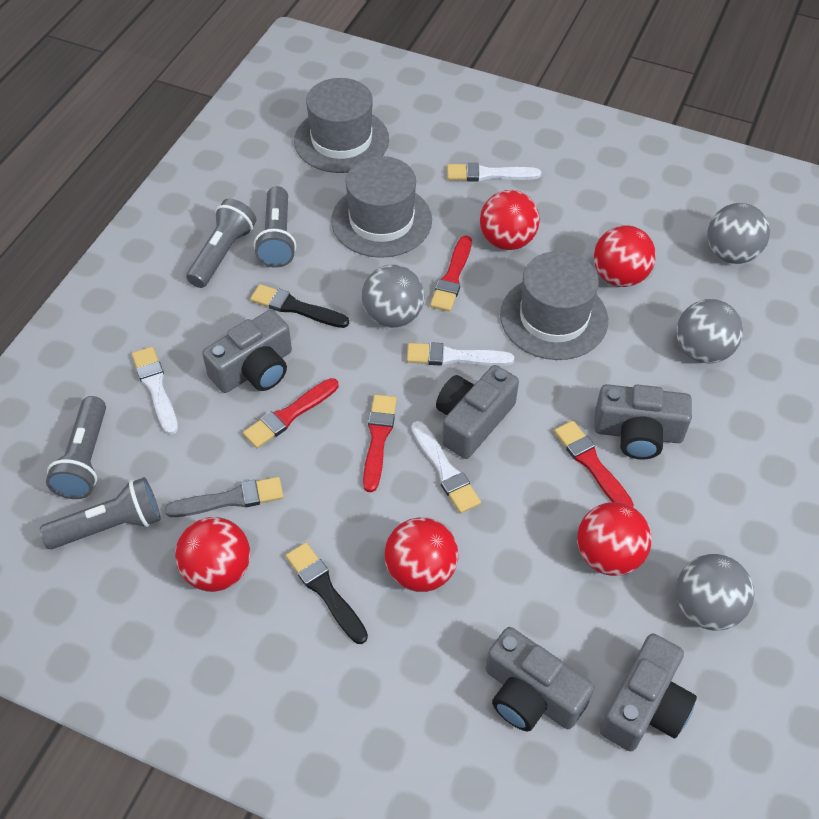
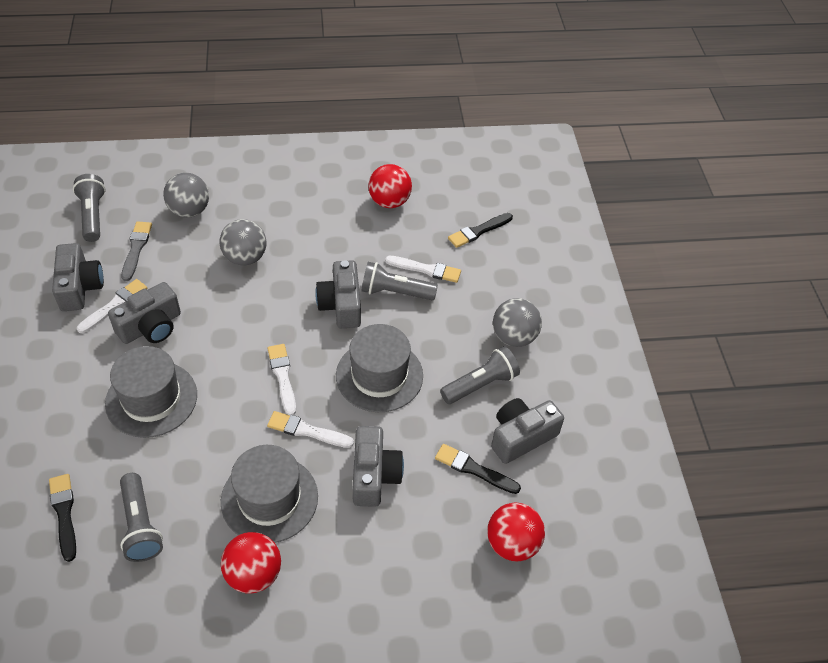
black brush: [250,284,349,328] [286,542,368,644] = 2 -> [49,474,76,562] [435,444,521,494] [448,213,513,248] = 3
grey ball: [362,265,424,328] [676,554,754,630] [677,299,743,364] [707,203,770,264] = 4 -> [163,173,209,218] [219,219,267,266] [493,298,542,347] = 3
red ball: [175,517,250,592] [384,517,458,592] [480,190,540,250] [577,502,651,576] [594,225,656,287] = 5 -> [221,532,281,594] [369,164,412,208] [487,503,545,562] = 3
red brush: [243,378,338,448] [363,394,397,492] [430,235,472,312] [554,421,634,507] = 4 -> none = 0

